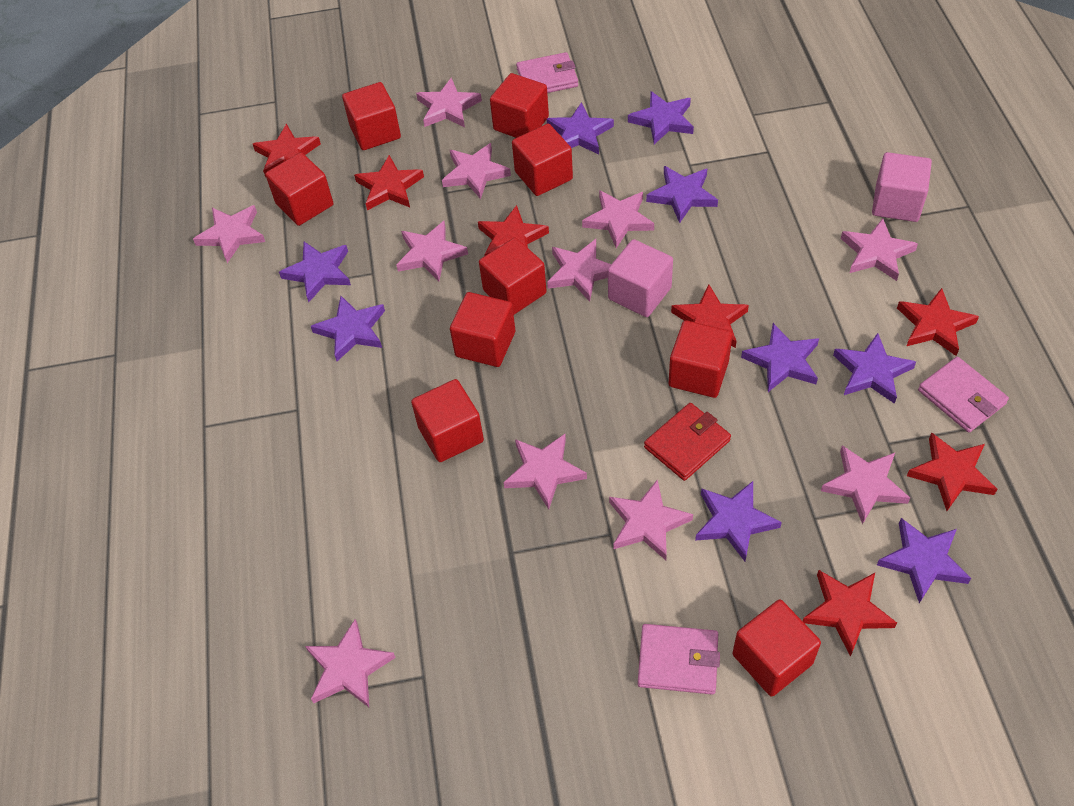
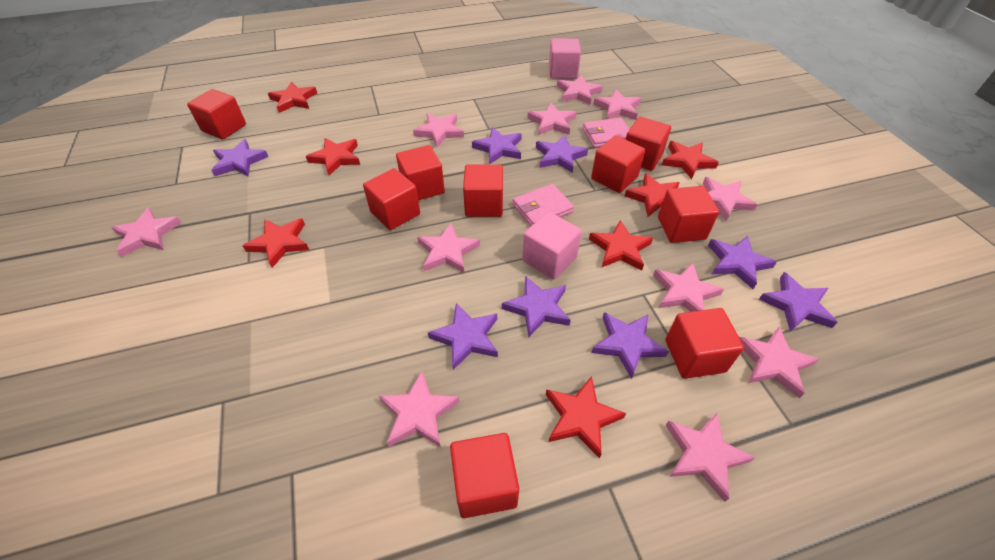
pink wallet: [516,52,578,93] [638,624,720,695] [918,357,1009,433] = 3 -> [513,184,574,226] [583,118,630,148] = 2
purple star: [279,242,351,302] [311,296,385,361] [547,102,614,154] [628,91,694,144] [646,166,718,223] [695,481,782,561] [741,323,819,392] [833,333,916,404] [877,518,971,603] = 9 -> [211,139,268,177] [428,303,498,370] [472,127,522,165] [502,276,571,337] [536,135,588,173] [591,312,669,379] [708,236,777,289] [759,272,838,332] = 8
red wallet: [644,403,731,481] = 1 -> none = 0

